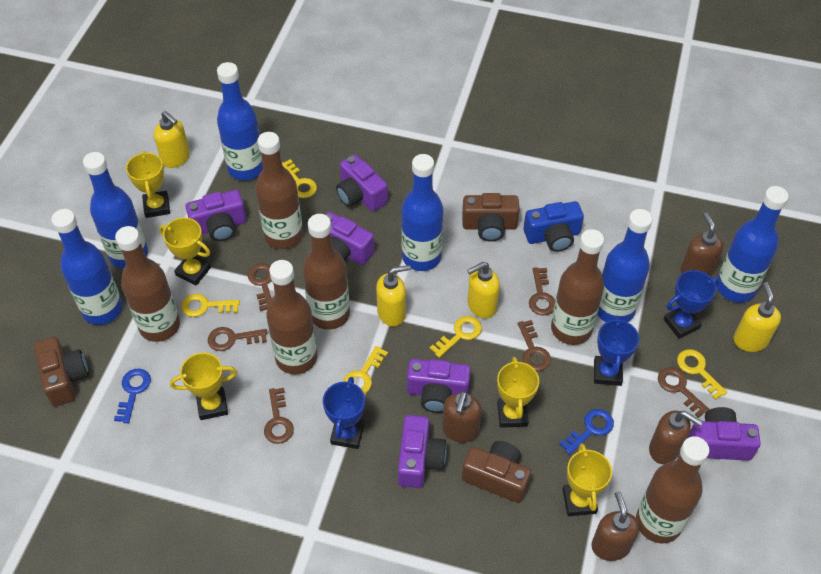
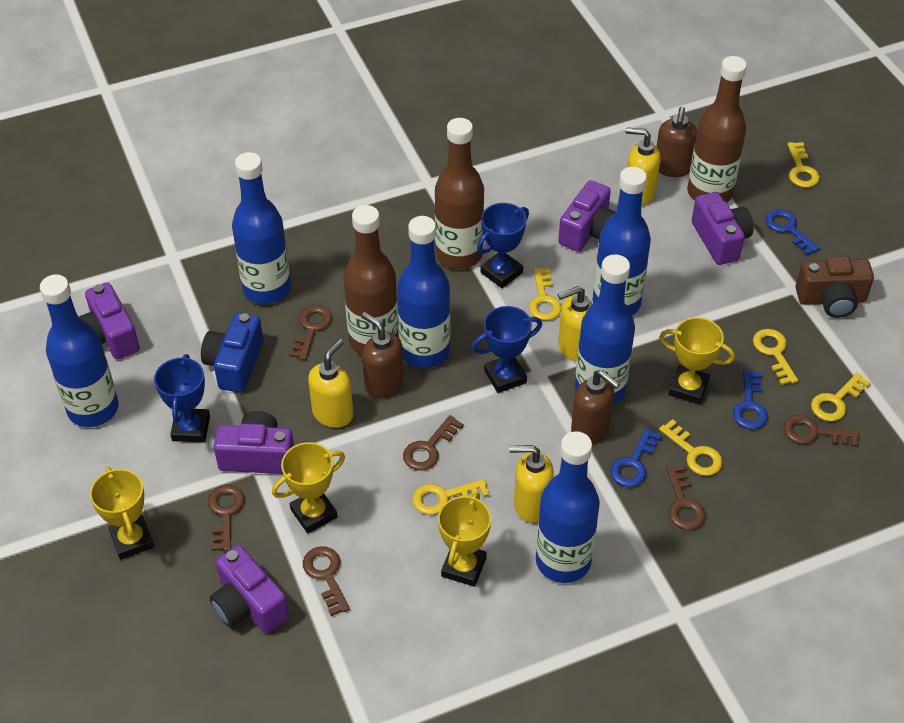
blue key: [114,369,151,423] [559,409,614,455] = 2 -> [610,428,662,487] [733,370,768,429] [765,209,820,255] = 3
brown bottle: [115,226,180,342] [255,132,303,249] [266,260,317,374] [303,214,350,330] [551,229,604,345] [636,436,709,544] = 6 -> [344,205,398,355] [435,118,484,269] [687,56,747,202] = 3
brown camera: [34,337,89,407] [462,193,520,242] [462,441,531,503] = 3 -> [796,256,874,318] = 1
brown soap dispenser: [442,391,482,443] [591,491,639,561] [649,411,703,464] [680,212,723,277] = 4 -> [361,312,404,398] [571,370,620,443] [657,107,697,177] = 3
purple camera: [186,190,247,241] [325,212,374,265] [336,154,388,212] [398,415,447,488] [407,359,471,413] [688,407,761,461] = 6 -> [79,282,140,360] [209,545,289,633] [214,411,294,474] [558,180,615,252] [692,192,754,265] = 5
yellow key: [181,294,240,317] [282,159,317,198] [343,346,388,394] [430,316,482,358] [677,349,727,400] = 5 -> [412,479,489,515] [529,268,561,321] [659,419,723,476] [753,329,798,385] [787,142,820,188] [811,373,871,421] = 6
yellow trophy: [126,151,170,218] [159,218,211,285] [170,353,237,420] [497,357,539,428] [562,443,612,516] = 5 -> [90,467,154,560] [272,442,345,533] [438,492,491,587] [659,317,735,404] = 4

